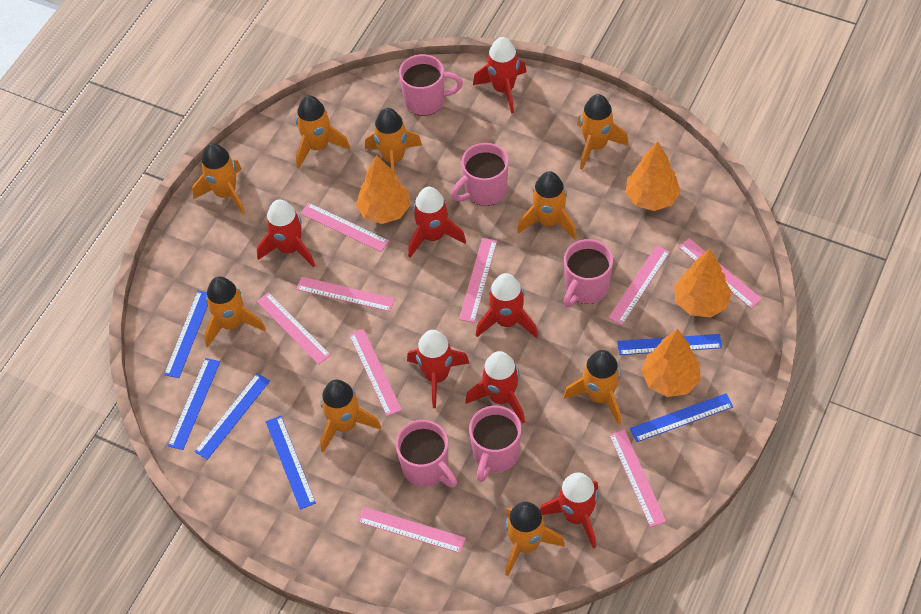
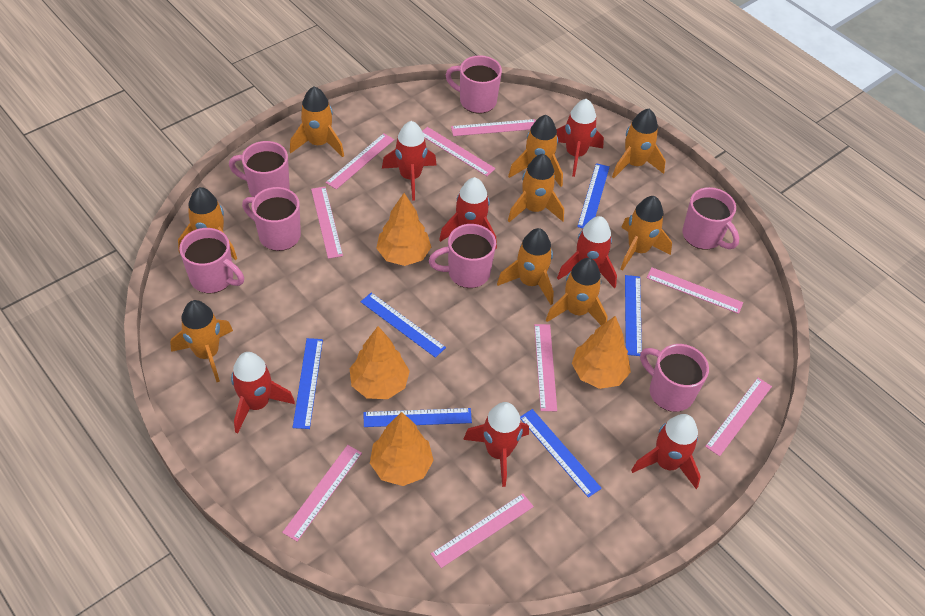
pink mug: [396,420,457,488] [399,54,463,116] [451,143,509,206] [469,405,521,482] [563,239,613,307] = 5 -> [179,228,244,294] [229,141,290,197] [242,187,301,251] [429,224,496,288] [446,55,502,114] [640,344,709,412] [683,187,739,250] = 7

